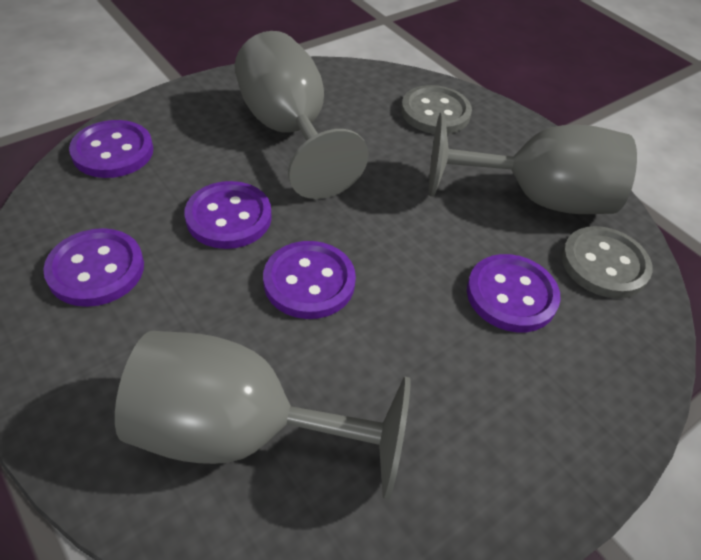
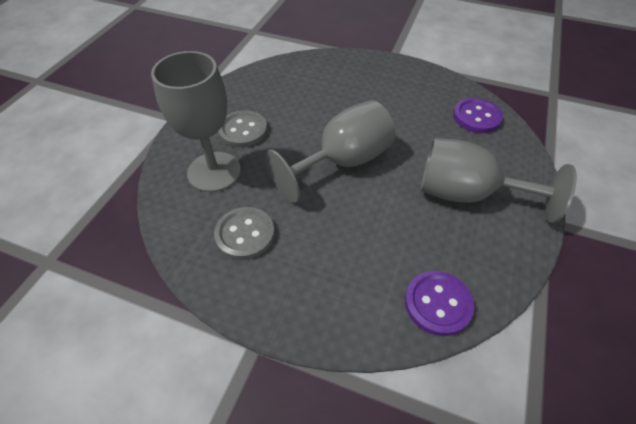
purple button: [43,228,144,307] [69,120,153,178] [184,181,272,249] [263,241,356,319] [467,254,561,332] = 5 -> [405,271,474,336] [453,98,503,133] = 2

